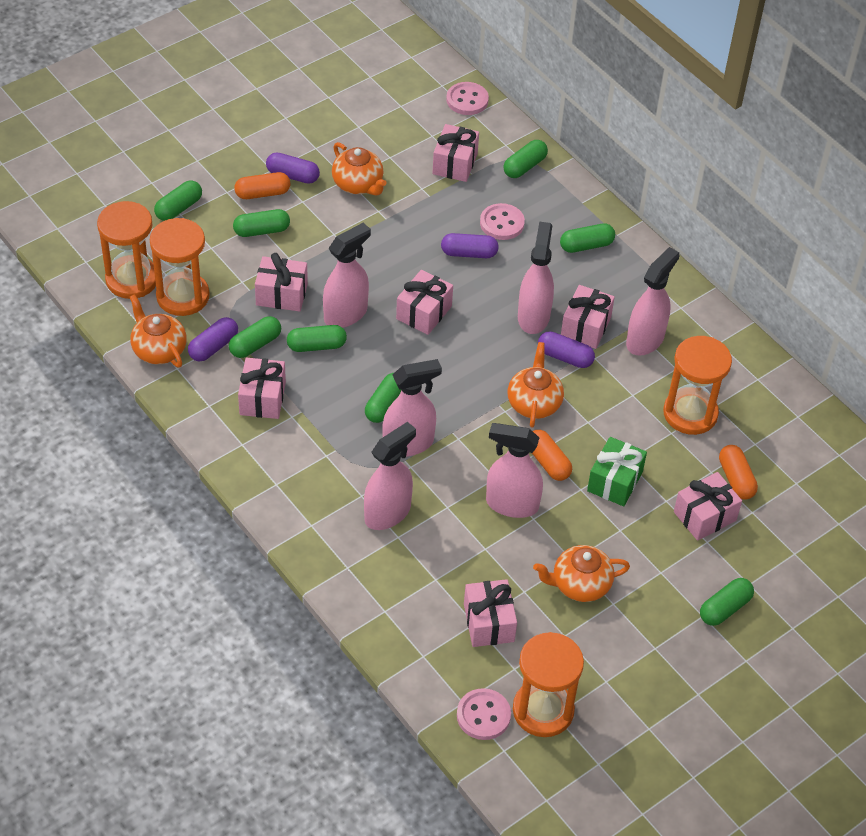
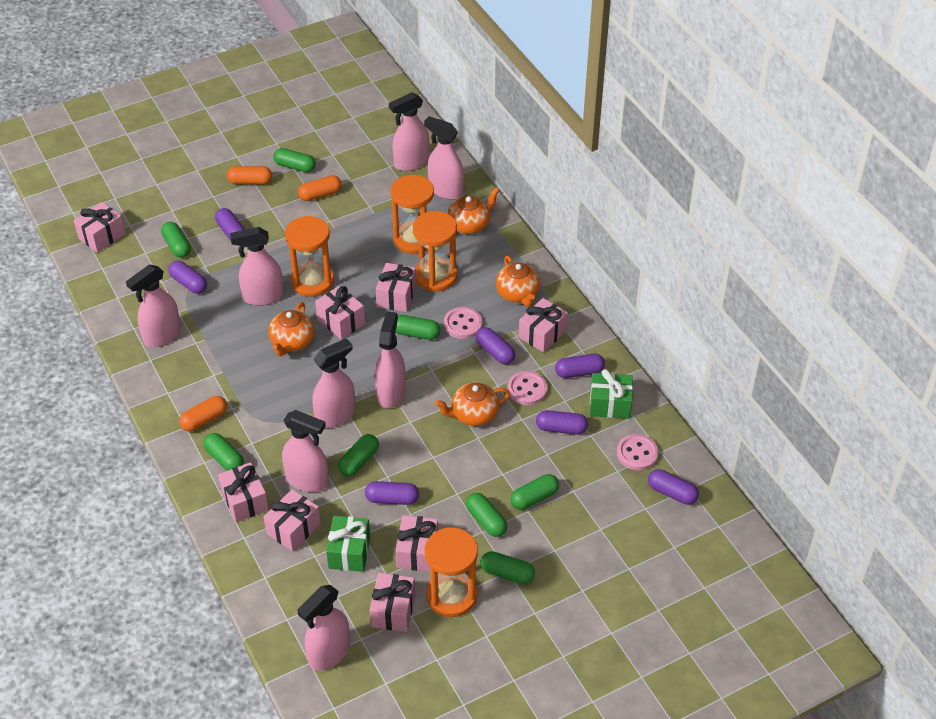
green gift: [587,437,647,506] = 1 -> [326,516,370,572] [590,369,633,419] = 2
pink gift: [238,357,286,419] [255,253,308,312] [396,270,453,335] [432,124,479,182] [464,579,517,647] [561,285,615,349] [674,472,742,541] = 7 -> [74,202,125,253] [218,462,269,522] [264,489,321,552] [315,286,365,340] [369,573,415,632] [376,263,417,312] [395,515,438,572] [519,298,568,353] = 8
pink spray bottle: [323,223,371,328] [364,422,416,530] [382,359,442,457] [486,423,543,518] [518,221,554,334] [626,247,679,356] = 6 -> [126,264,181,347] [230,227,284,306] [282,410,329,492] [298,585,350,671] [312,338,355,428] [375,311,406,408] [389,92,429,171] [424,116,464,200] = 8
purple capsule: [188,317,238,362] [266,152,320,184] [441,233,499,258] [538,331,595,368] = 4 -> [169,261,207,294] [215,208,245,240] [365,481,419,505] [476,327,515,365] [536,410,588,434] [555,354,605,378] [648,469,699,505] = 7

